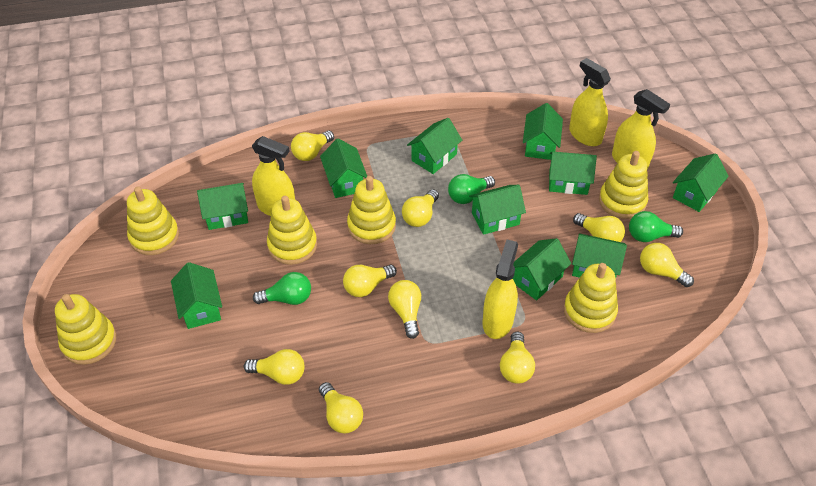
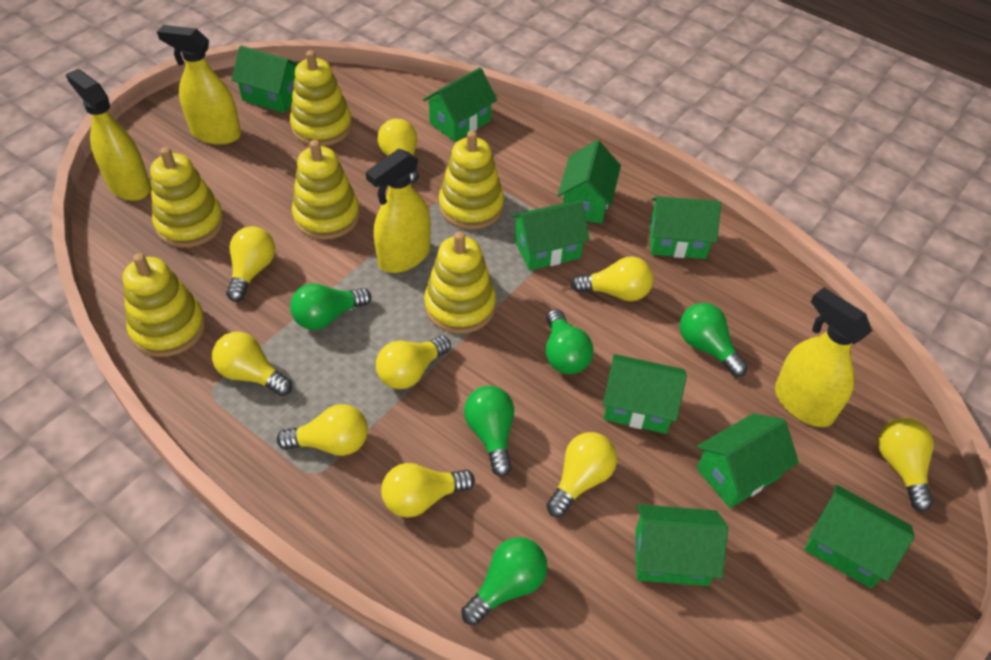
green house: [171,262,222,329] [197,183,248,230] [320,139,367,198] [407,118,462,174] [469,185,526,235] [512,238,571,300] [523,103,563,160] [549,152,597,195] [572,233,627,278] [673,153,729,212] = 10 -> [231,45,298,113] [423,67,497,142] [511,200,590,270] [558,140,621,224] [603,354,687,434] [635,504,728,586] [650,196,721,259] [696,413,799,508] [804,484,915,588] = 9
green light bulb: [253,272,311,305] [448,174,495,204] [629,211,683,242] = 3 -> [290,283,371,330] [461,537,548,625] [464,386,514,477] [546,309,593,374] [680,303,748,377] = 5

